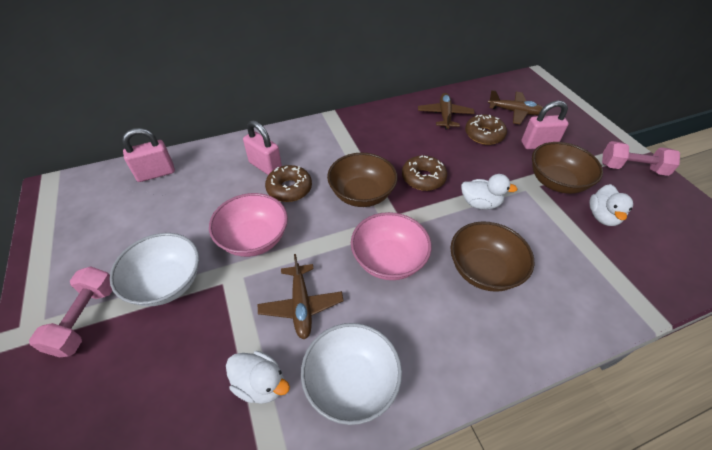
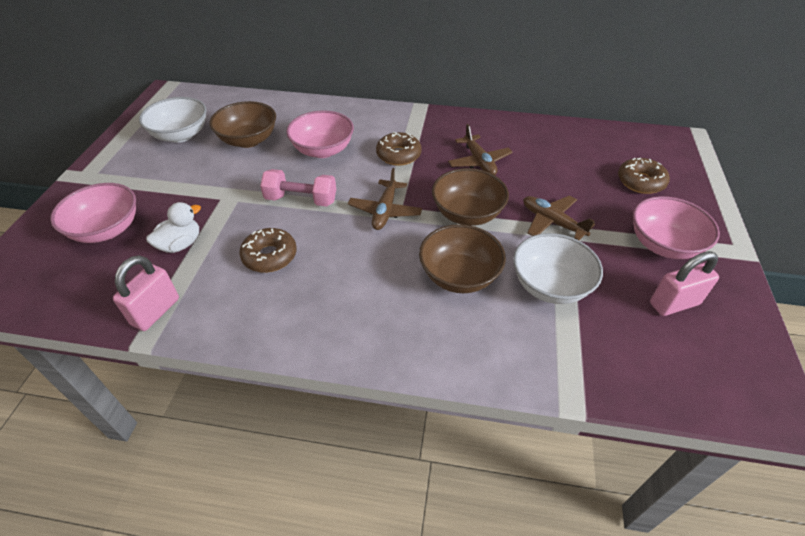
pink bowl: [209,193,288,257] [351,212,432,280] = 2 -> [50,183,136,243] [286,110,354,158] [633,196,720,259] = 3
pink dumbbell: [29,266,112,357] [602,141,680,176] = 2 -> [260,169,336,207] = 1
pink padlock: [122,128,175,182] [243,120,282,175] [521,101,569,149] = 3 -> [113,255,179,331] [650,251,719,316] = 2
white duck: [226,351,290,404] [461,174,518,210] [589,184,633,226] = 3 -> [146,202,201,253] = 1

